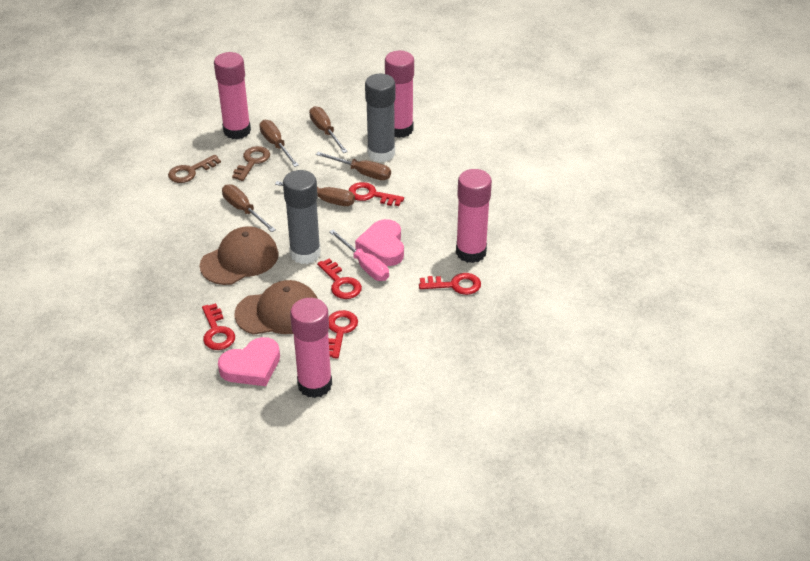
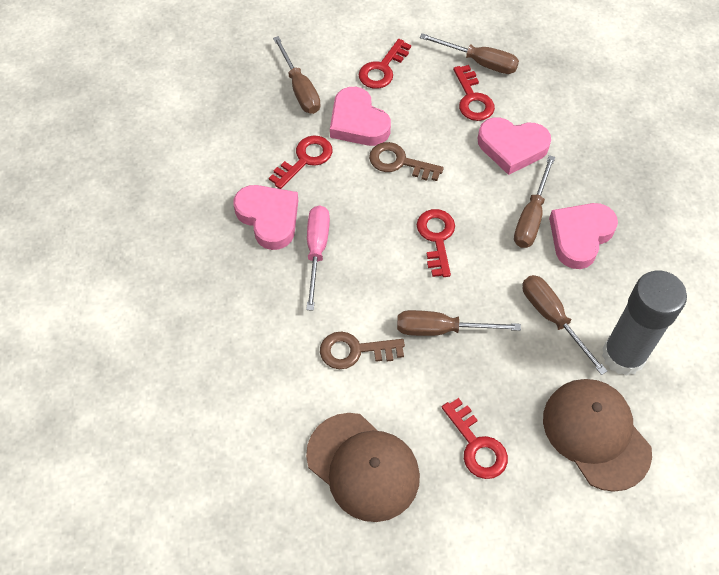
grey glue stick: [283,170,321,264] [365,74,395,162] = 2 -> [602,271,687,376] = 1
pink glue stick: [214,52,251,139] [290,298,332,398] [385,51,414,138] [456,169,492,263] = 4 -> none = 0
pink heart: [218,337,280,386] [355,219,404,266] = 2 -> [233,185,298,250] [330,87,391,146] [478,117,551,175] [549,203,618,269] = 4

